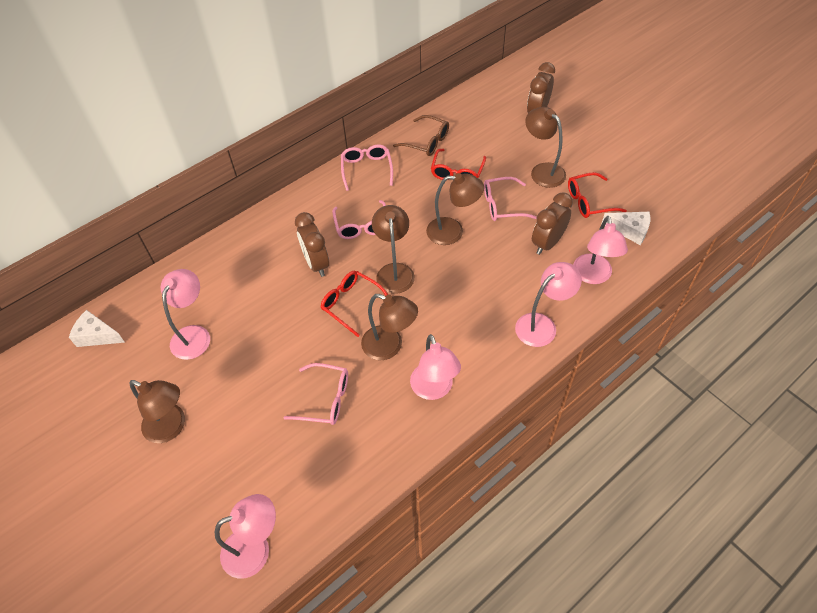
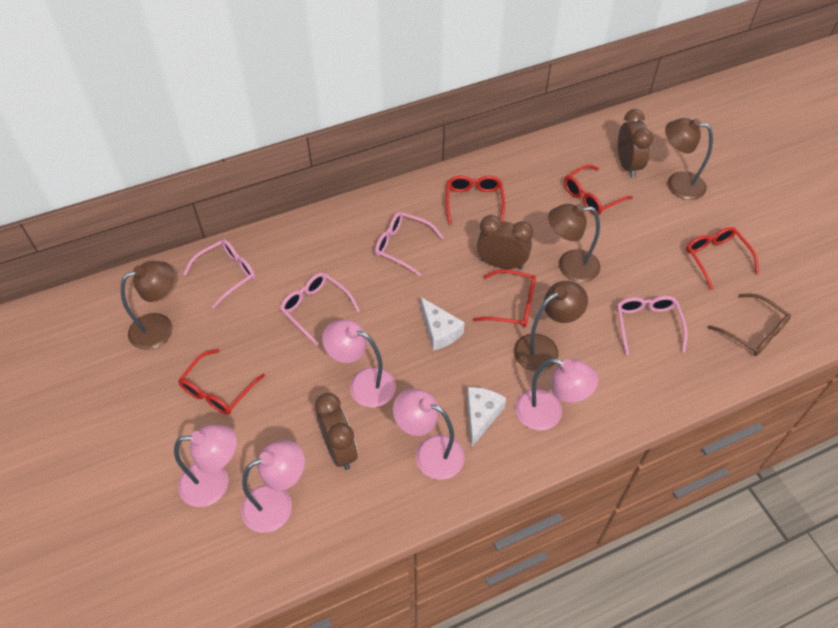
brown lamp: [129,380,185,443] [361,294,418,360] [372,205,415,294] [426,173,484,245] [525,107,566,188] = 5 -> [120,261,175,350] [514,281,588,371] [548,204,600,282] [665,118,713,200] = 4
red glasses: [321,271,388,337] [431,149,486,180] [568,172,627,218] = 3 -> [178,349,265,415] [446,175,505,225] [473,269,536,327] [564,164,633,215] [686,227,759,290] = 5

